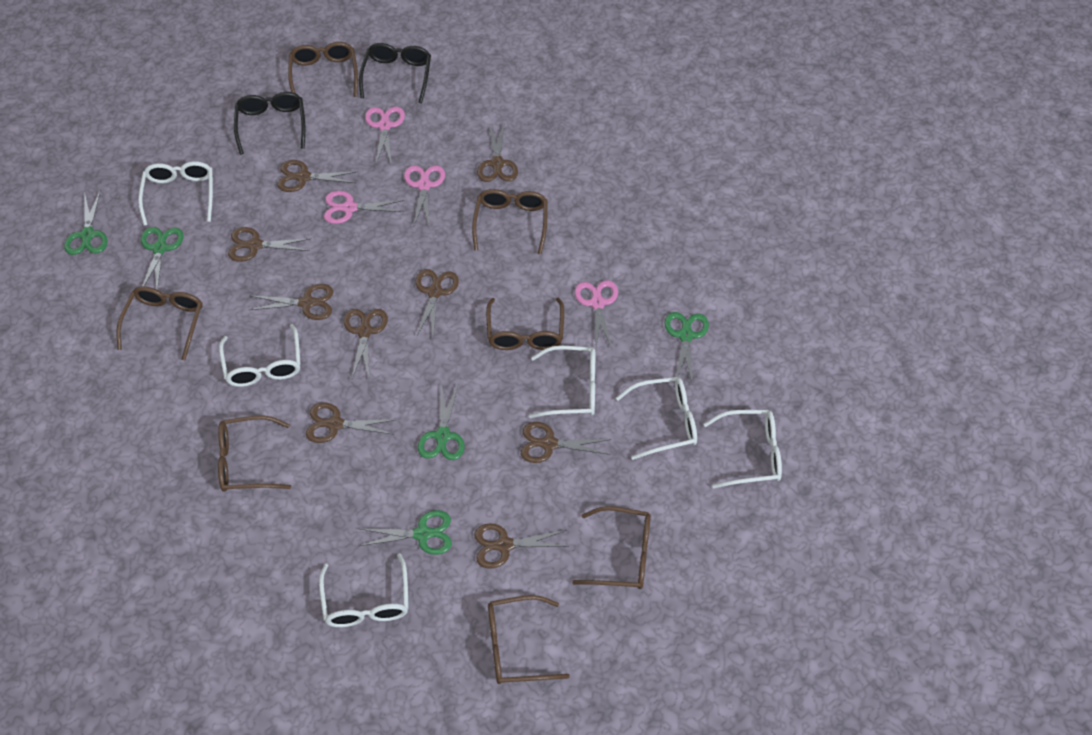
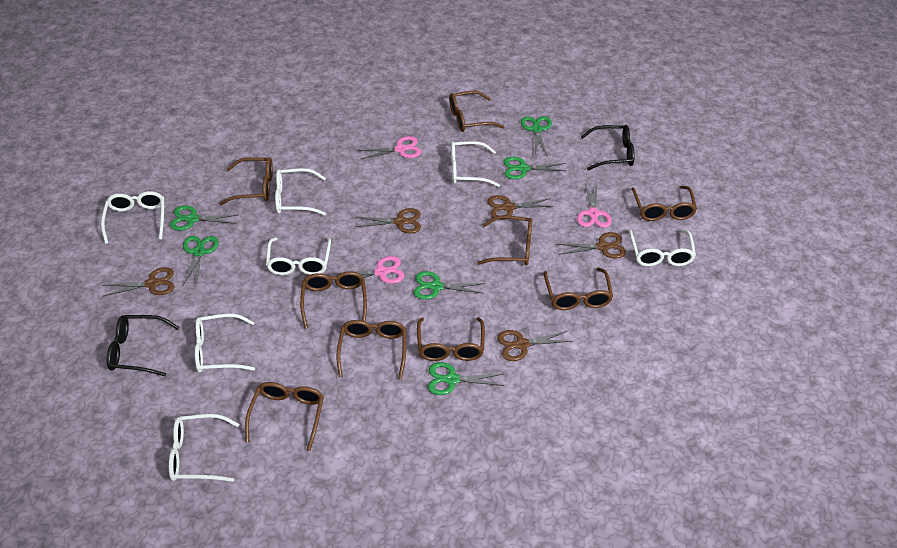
brown glasses: [116,286,202,360] [218,415,291,492] [288,42,358,97] [472,189,548,255] [486,298,564,350] [488,595,570,684] [572,506,651,589] = 7 -> [220,157,273,205] [245,382,324,451] [300,271,367,329] [337,320,406,379] [417,317,485,361] [449,91,504,132] [477,215,532,265] [544,268,613,310] [631,186,697,221] = 9
brown scissors: [228,227,312,262] [249,284,333,320] [277,160,358,192] [306,403,395,443] [343,309,388,378] [415,269,459,337] [474,523,569,569] [477,124,518,182] [521,422,611,463] = 9 -> [102,267,175,297] [355,208,421,233] [487,195,554,220] [497,330,573,361] [557,232,626,259] = 5
green scissors: [64,192,108,255] [141,227,184,290] [358,510,452,555] [418,385,465,460] [664,312,709,385] = 5 -> [170,206,237,231] [183,236,219,286] [414,271,485,300] [428,362,505,395] [503,157,566,179] [521,116,552,155] = 6
pink scissors: [324,191,405,224] [365,107,405,164] [404,165,445,227] [575,280,618,349] = 4 -> [334,256,404,285] [358,136,421,159] [577,184,612,228] = 3
white glasses: [138,161,213,226] [219,324,301,387] [319,553,409,627] [529,346,595,418] [616,377,697,460] [704,410,782,489] = 6 -> [101,191,164,244] [169,414,239,482] [195,314,255,373] [266,237,331,275] [275,168,326,215] [451,141,500,187] [629,229,696,266] = 7

